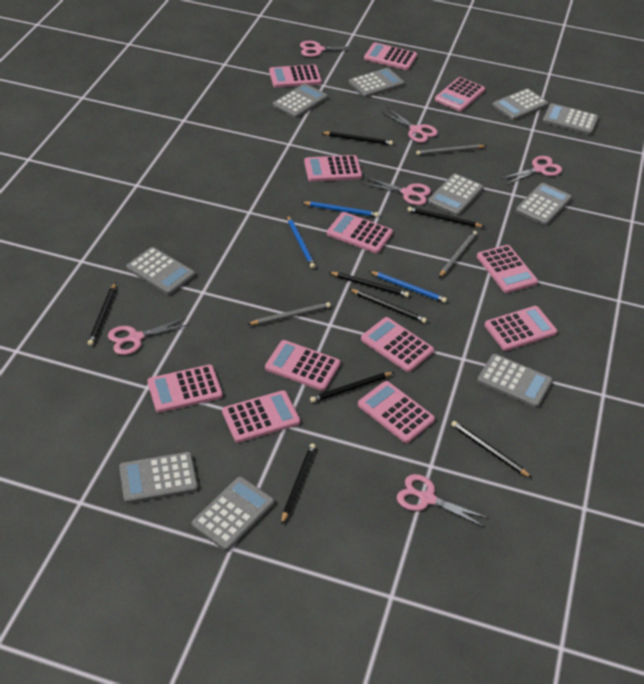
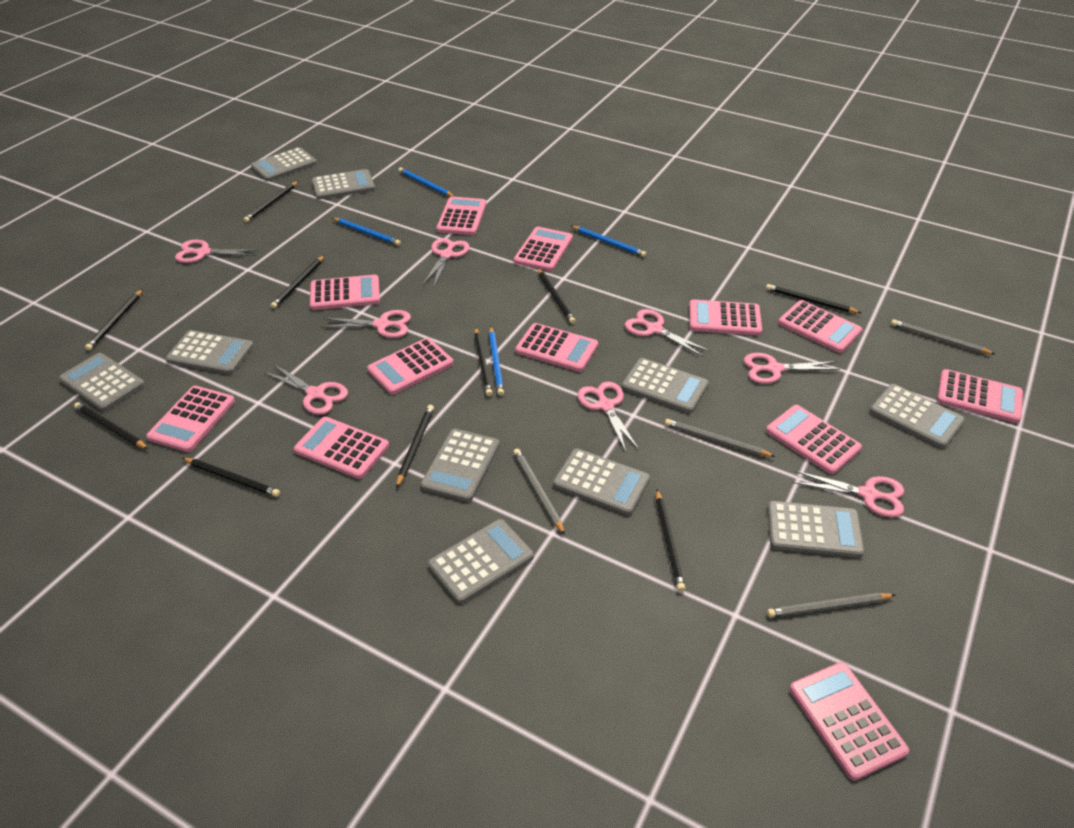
black pencil: [88,282,116,346] [281,443,316,525] [310,372,394,403] [321,131,393,145] [329,272,409,297] [349,289,427,323] [408,207,485,227] [451,421,532,478] = 8 -> [74,402,148,449] [85,289,143,351] [182,458,280,497] [243,181,298,222] [271,255,324,309] [396,405,434,488] [474,328,492,396] [538,268,576,324] [656,490,685,592] [766,284,861,313] = 10
blue pencil: [287,215,315,269] [301,201,379,217] [369,271,447,303] = 3 -> [332,218,401,246] [398,167,455,197] [489,327,504,396] [571,226,646,257] = 4
grey pencil: [247,302,331,325] [416,144,486,155] [439,231,477,278] = 3 -> [513,448,565,535] [665,419,776,457] [767,593,895,618] [891,319,995,354] = 4
pink scissors: [108,318,190,355] [300,41,358,57] [362,177,431,205] [382,108,438,143] [397,474,488,527] [500,156,562,185] = 6 -> [175,240,258,263] [264,364,348,415] [321,310,411,338] [423,238,470,286] [577,382,639,451] [625,309,710,357] [744,353,840,384] [793,471,904,517] = 8

